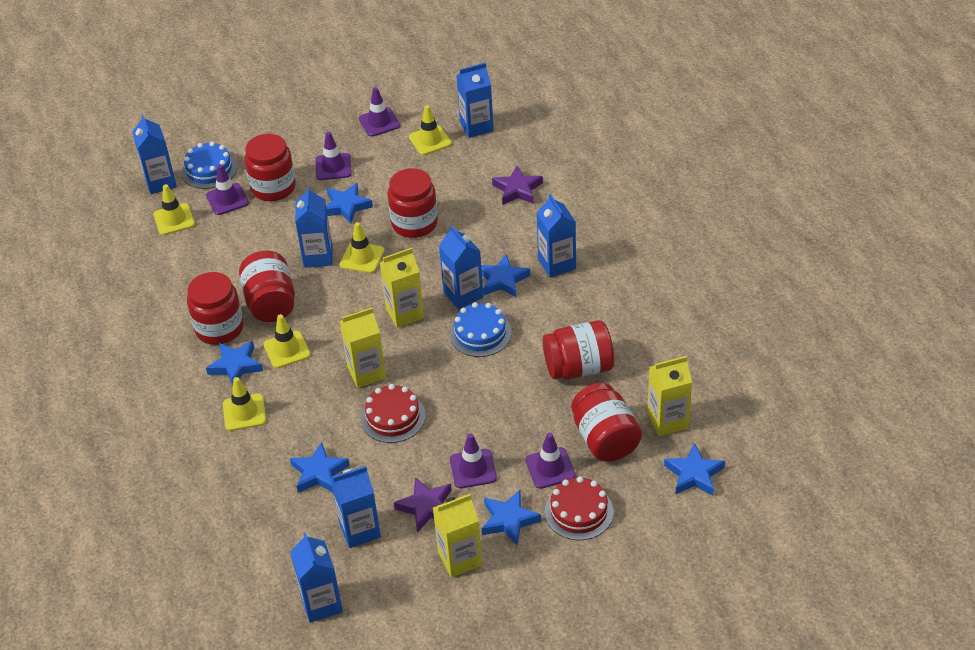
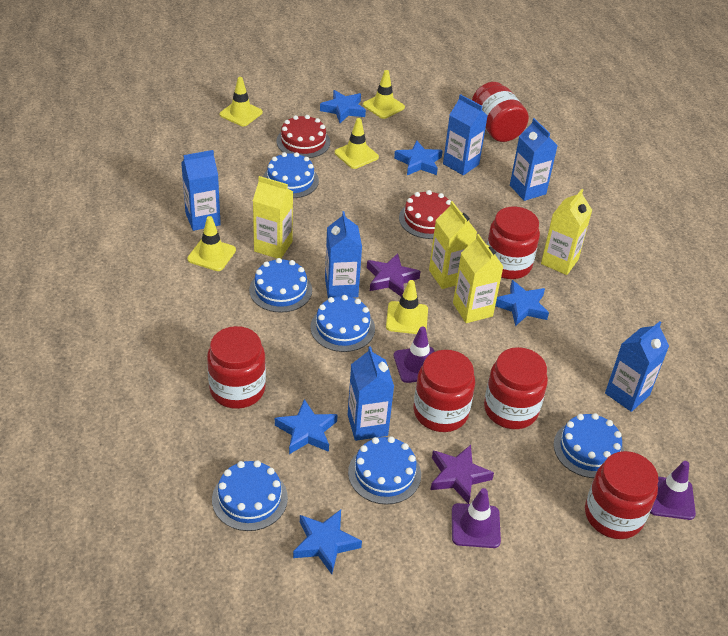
blue cake: [182,142,237,189] [450,302,512,357] = 2 -> [212,460,288,531] [249,258,312,313] [263,152,319,198] [310,295,375,352] [348,436,421,505] [553,413,624,478] = 6
blue carton: [132,114,177,194] [290,532,343,623] [295,186,333,268] [330,466,381,548] [439,225,483,309] [457,63,494,138] [536,194,576,278] = 7 -> [181,150,221,231] [325,211,362,298] [348,346,394,441] [443,94,488,175] [510,118,558,201] [605,321,669,412] = 6
blue star: [206,341,263,385] [290,442,350,493] [326,183,373,224] [481,254,530,298] [482,490,541,546] [664,443,725,496] = 6 -> [275,399,338,454] [293,509,362,574] [320,90,366,123] [394,140,443,175] [495,280,549,326] = 5
purple traffic cone: [206,164,249,215] [315,132,352,180] [359,87,400,137] [450,433,497,488] [525,433,576,489] = 5 -> [394,326,435,383] [452,488,501,548] [650,461,696,520] = 3

